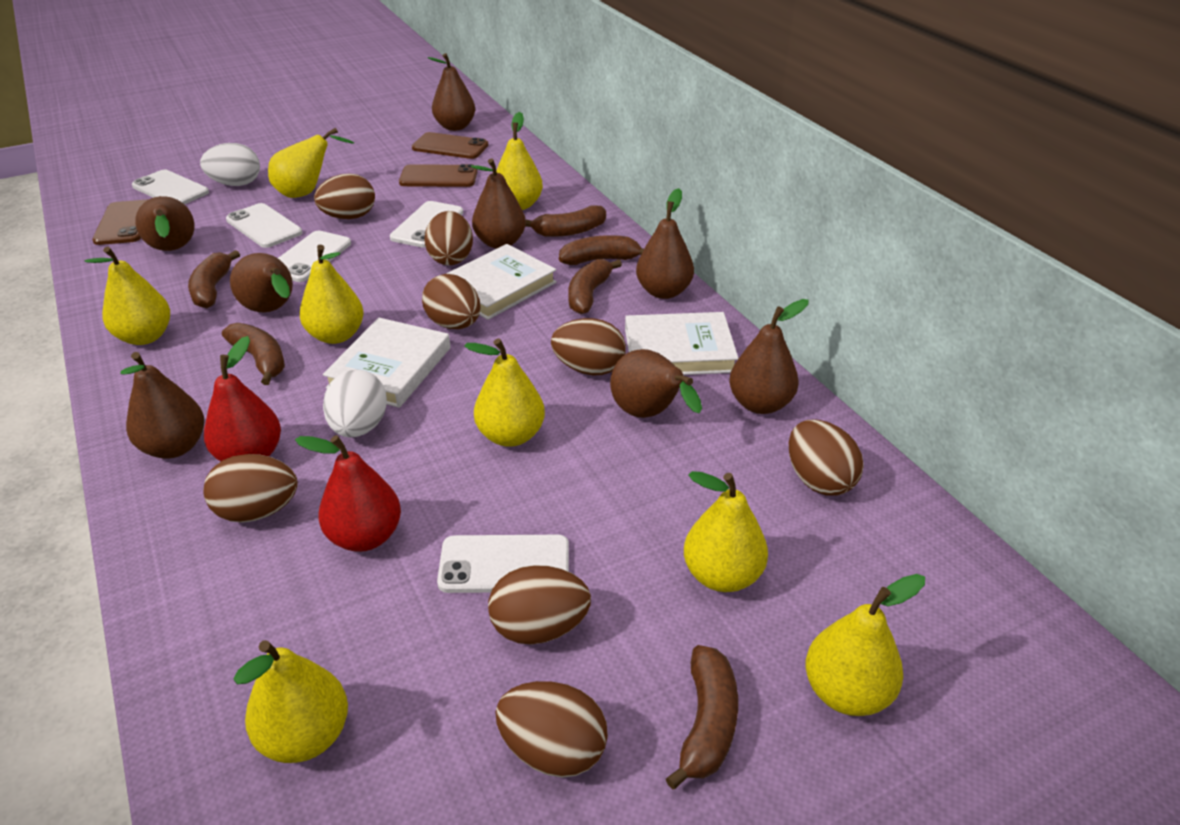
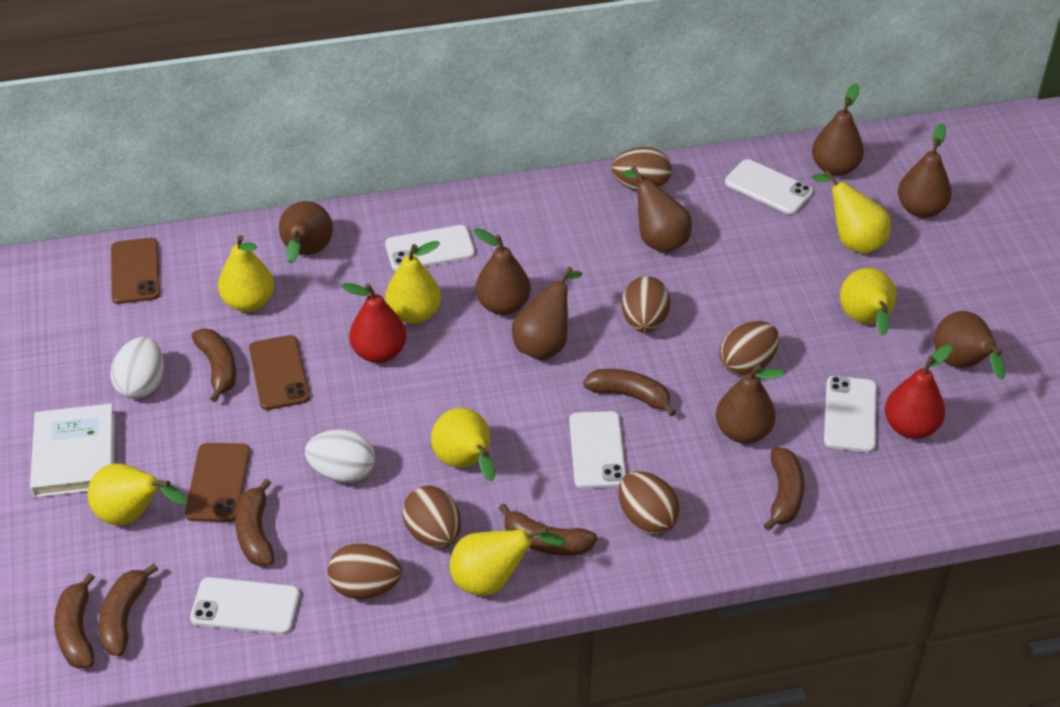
brown banana: [188,250,240,309] [222,323,285,385] [525,206,606,237] [559,235,644,265] [568,259,622,314] [666,645,738,790] = 6 -> [54,573,95,669] [99,563,158,656] [192,328,236,402] [235,479,274,566] [498,503,598,556] [583,369,676,416] [764,447,804,531] = 7
brown egg: [203,454,298,523] [314,173,375,219] [422,274,480,329] [424,211,473,265] [488,565,591,645] [495,681,608,778] [551,318,626,375] [789,420,864,496] = 8 -> [328,543,402,599] [402,485,461,548] [611,147,671,191] [618,471,681,535] [622,276,670,332] [720,321,779,376] = 6
white book: [323,318,450,408] [446,244,557,320] [625,312,739,375] = 3 -> [30,404,115,498] = 1
yellow pear: [85,247,170,345] [234,640,348,763] [268,128,355,198] [300,245,364,344] [464,338,545,447] [496,112,543,210] [684,471,768,592] [806,574,925,716] = 8 -> [88,463,187,525] [218,235,274,312] [385,241,441,324] [431,408,495,481] [450,527,567,596] [812,170,891,254] [840,268,896,335] = 7

